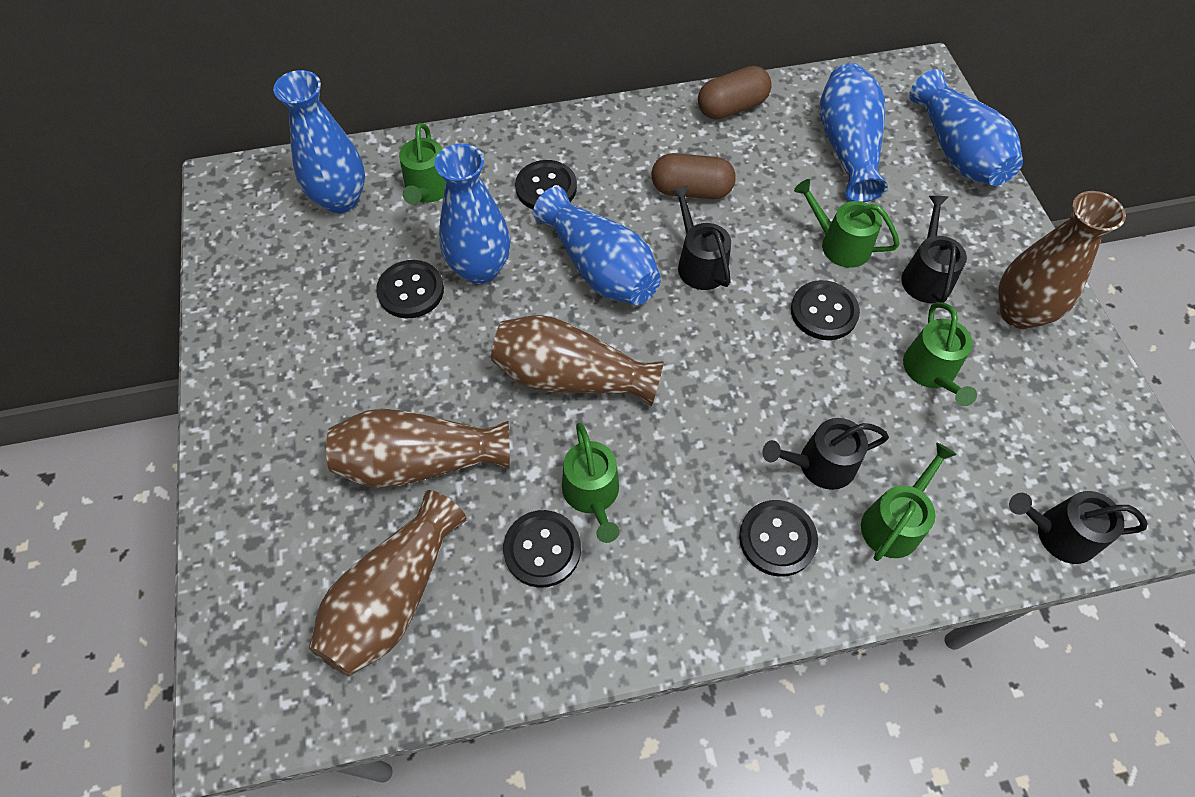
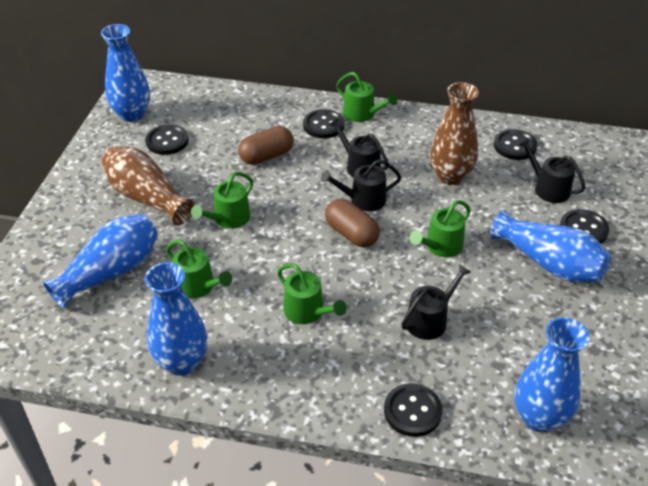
brown vase: [309,490,467,676] [326,409,510,488] [491,315,664,406] [998,191,1126,329] = 4 -> [101,146,195,225] [430,82,479,185] = 2

